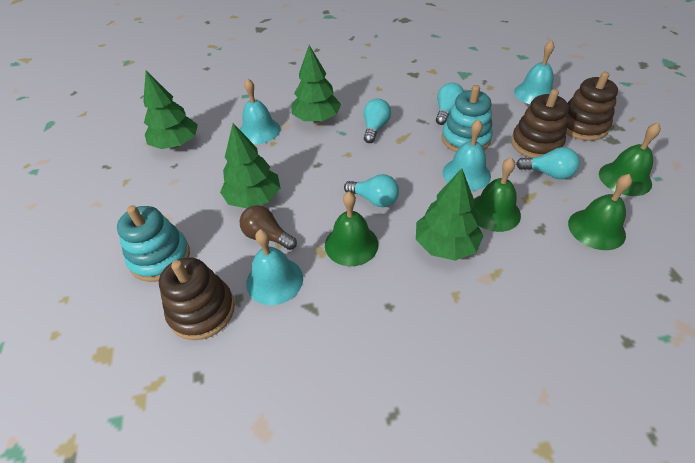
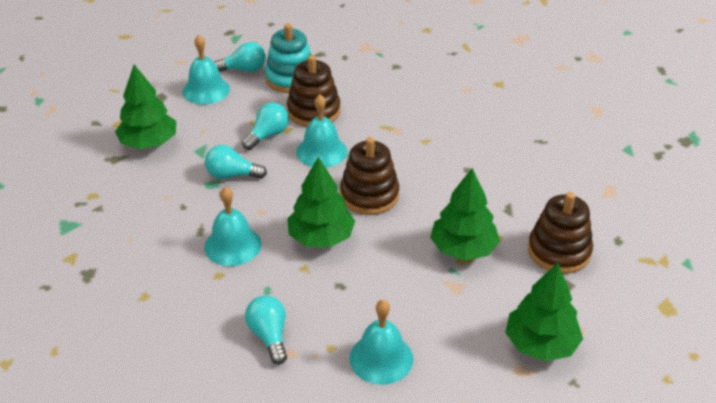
brown light bulb: [240,205,297,250] = 1 -> none = 0
green bell: [325,192,378,266] [473,157,521,232] [568,174,632,250] [599,123,661,196] = 4 -> none = 0
turquoise stacking toy: [117,205,190,282] [442,85,493,152] = 2 -> [265,23,312,93] = 1

